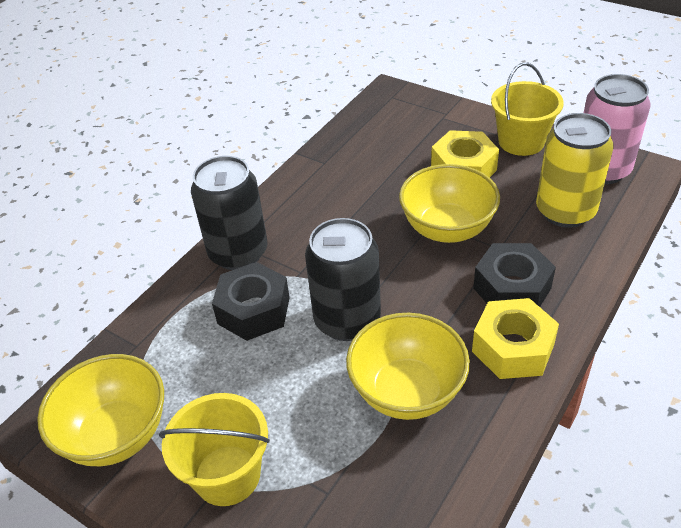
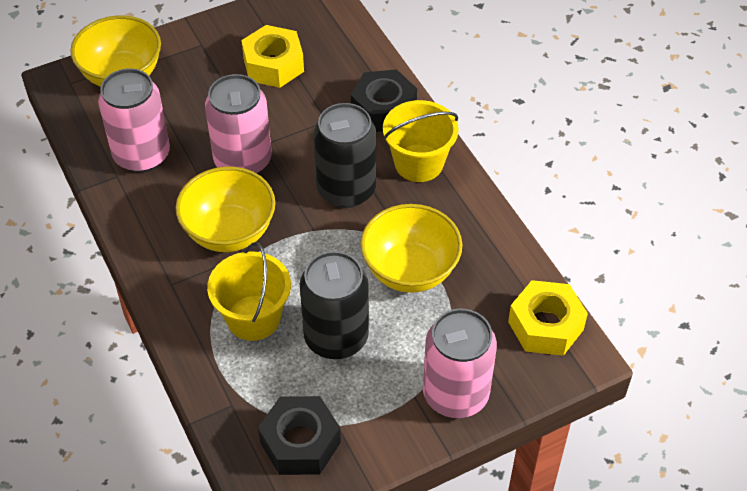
pink can: [584,74,651,184] = 1 -> [98,68,170,173] [205,74,272,174] [423,309,497,418] = 3
yellow can: [536,113,614,228] = 1 -> none = 0

